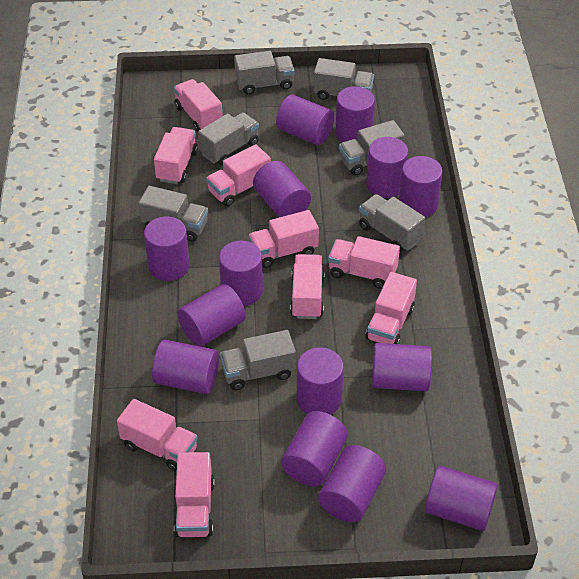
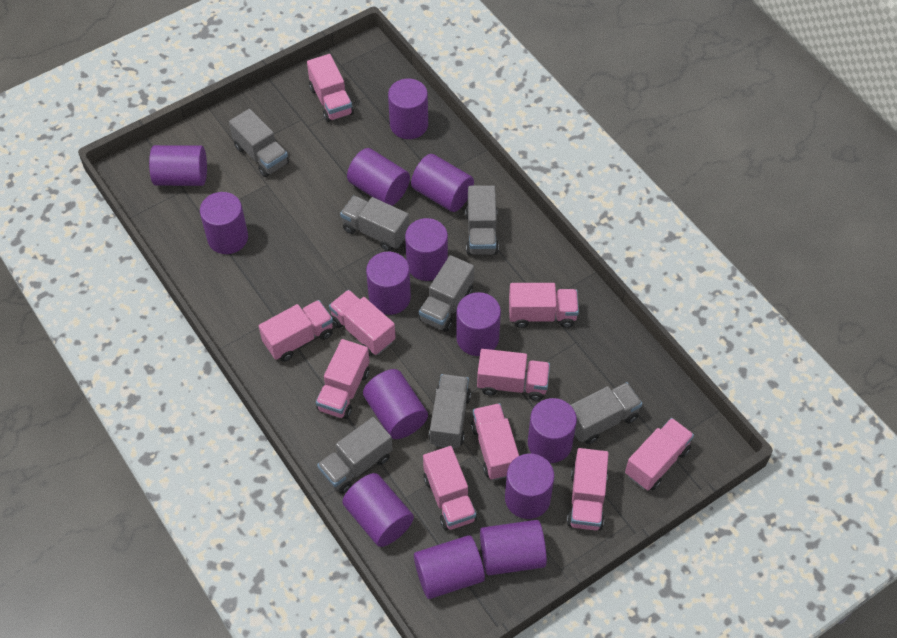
pink truck: [117,399,198,472] [154,127,198,184] [174,79,222,132] [174,452,215,537] [206,144,271,206] [249,210,319,268] [290,254,325,319] [328,236,400,289] [365,272,417,344] = 9 -> [259,300,333,362] [307,54,354,122] [316,339,370,419] [329,290,396,356] [423,446,477,530] [471,403,519,480] [477,349,550,401] [509,283,579,328] [567,448,609,530] [625,418,694,491] = 10

